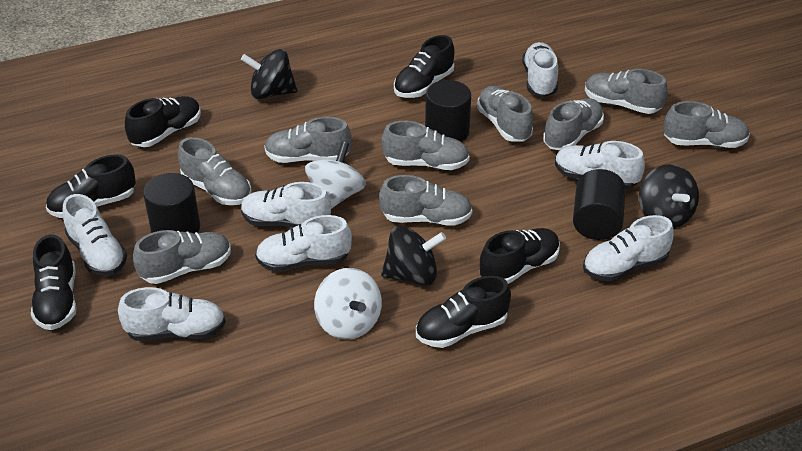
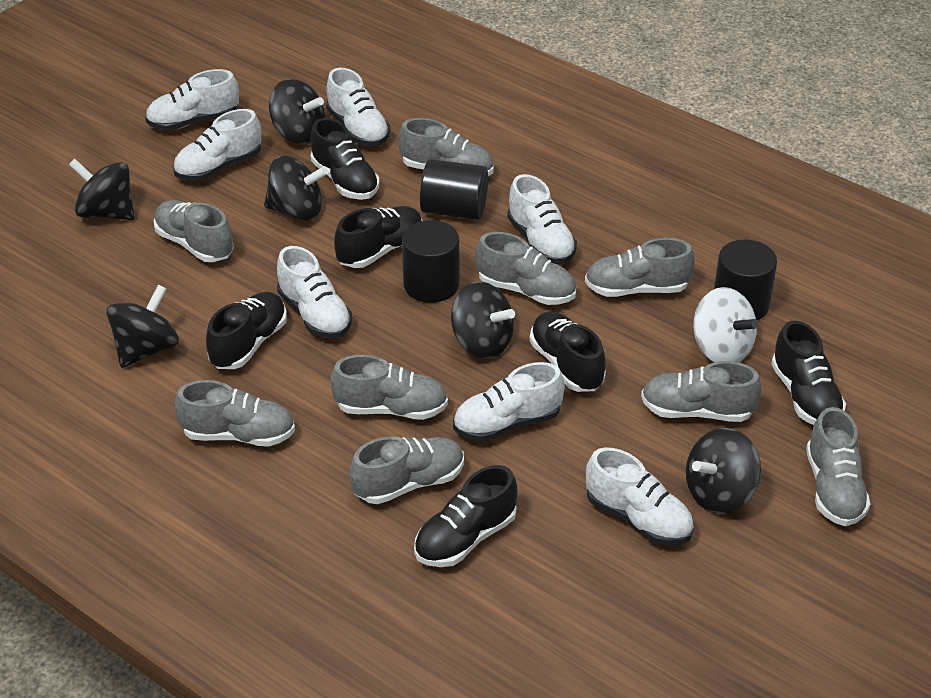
black spinning top: [241,49,298,99] [381,226,446,286] [639,164,699,229] = 3 -> [69,159,135,220] [106,284,179,368] [264,156,328,221] [269,79,325,145] [451,281,515,359] [686,428,761,514] = 6
white spinning top: [305,141,366,209] [314,268,382,339] = 2 -> [693,287,759,362] = 1

